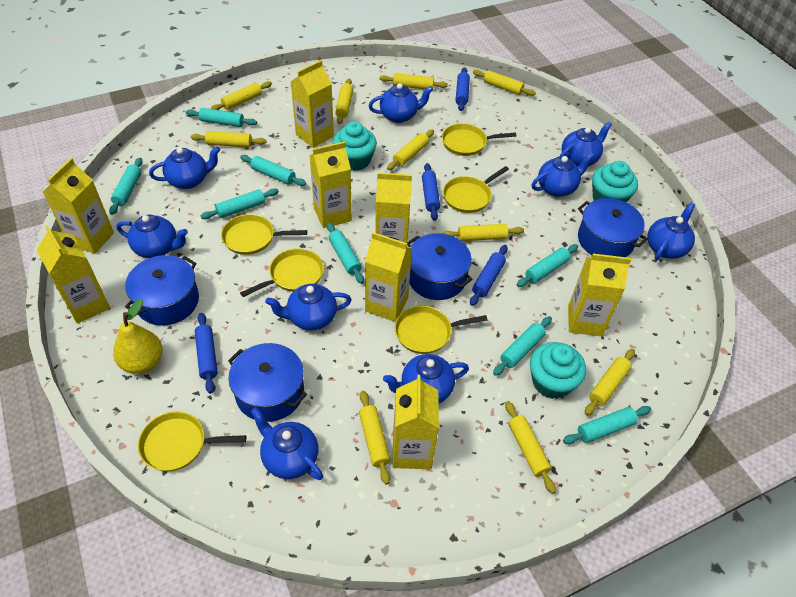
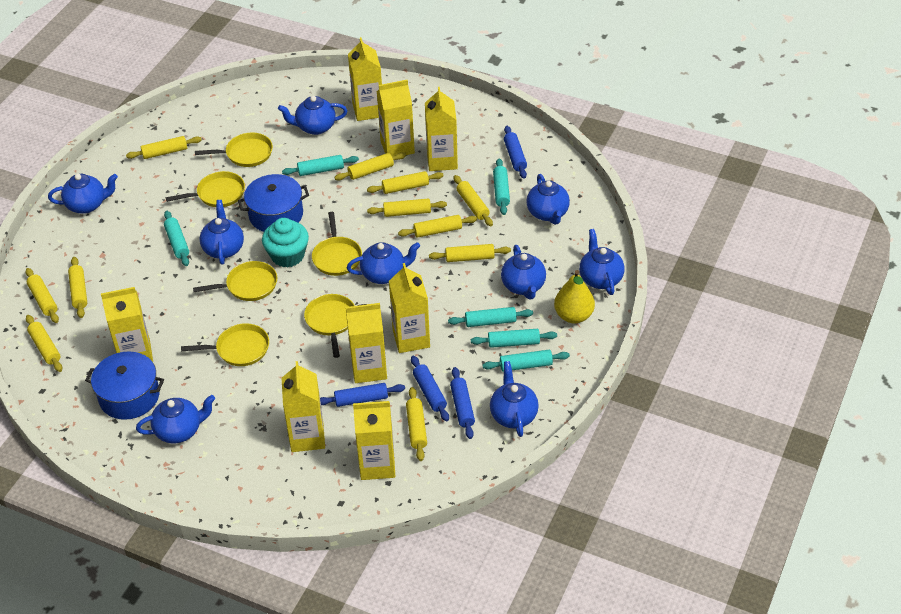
blue pot: [125,255,199,326] [228,343,307,422] [407,233,473,300] [578,198,648,257] = 4 -> [85,351,164,420] [238,174,309,232] = 2
turquoise cupcake: [333,122,377,171] [530,342,586,399] [592,161,638,202] = 3 -> [262,218,309,268] = 1
turquoise rolling pin: [109,158,143,215] [186,108,257,127] [201,188,279,219] [240,155,306,186] [327,222,364,284] [493,316,552,376] [517,244,578,287] [563,406,651,444] = 8 -> [164,211,189,266] [282,155,359,176] [448,307,533,327] [471,329,557,348] [483,350,570,372] [493,158,510,215] = 6
yellow rolling pin: [191,131,266,147] [210,81,272,110] [335,79,353,124] [359,391,391,485] [379,73,448,89] [387,129,434,170] [442,224,524,241] [473,70,536,96] [505,401,556,494] [585,349,635,416] = 10 -> [25,268,59,323] [26,315,62,372] [68,257,87,318] [126,136,202,159] [334,152,406,180] [367,171,444,194] [367,199,447,217] [398,215,477,238] [406,387,427,461] [429,244,511,262] [454,175,493,226] = 11

